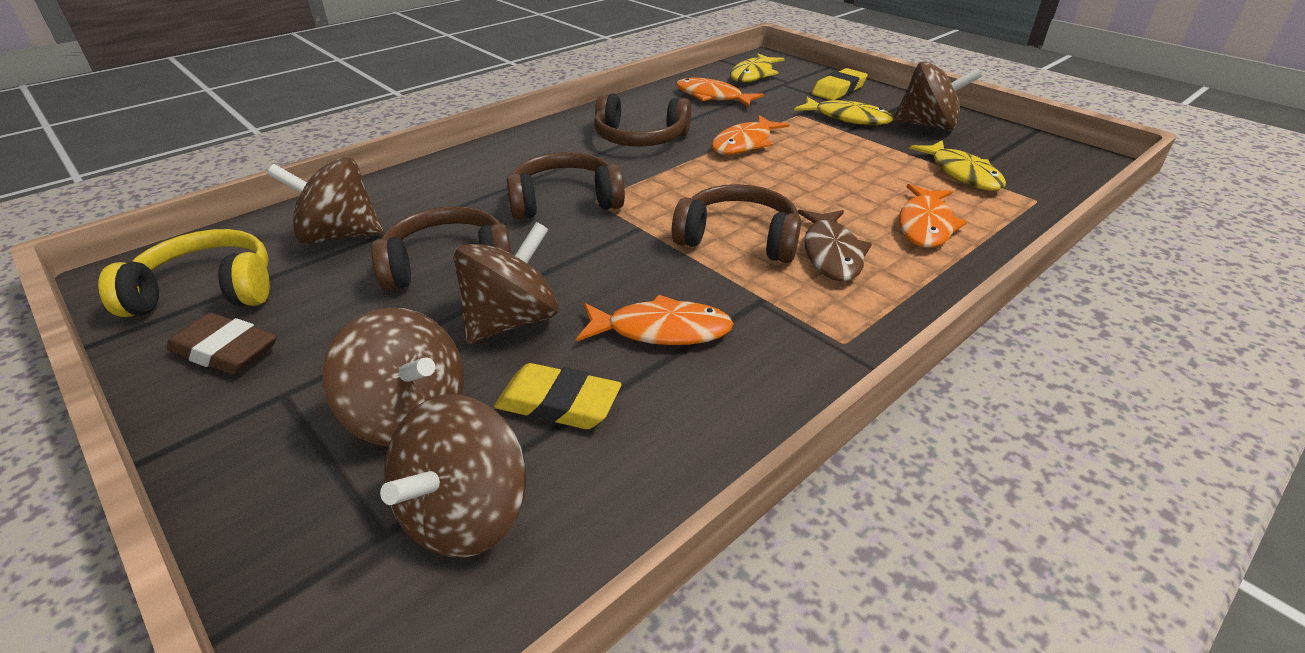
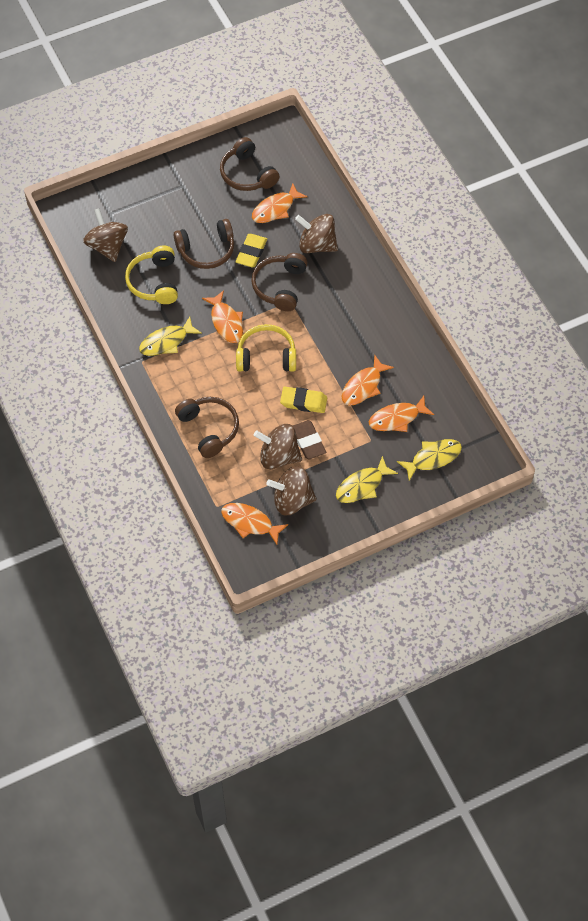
brown fish: [798,209,872,281] = 1 -> none = 0
brown spinning top: [267,157,384,244] [323,308,464,447] [380,394,526,558] [453,222,558,344] [893,61,982,131] = 5 -> [83,208,128,262] [254,424,302,469] [266,466,317,516] [295,214,338,253] = 4
orange fish: [577,295,733,345] [676,78,764,107] [711,115,789,155] [899,184,967,248] = 4 -> [202,290,243,343] [221,503,288,545] [252,184,308,223] [342,355,394,405] [369,396,434,432] = 5
yellow headphones: [98,229,270,317] = 1 -> [125,246,178,304] [236,324,296,372] = 2

